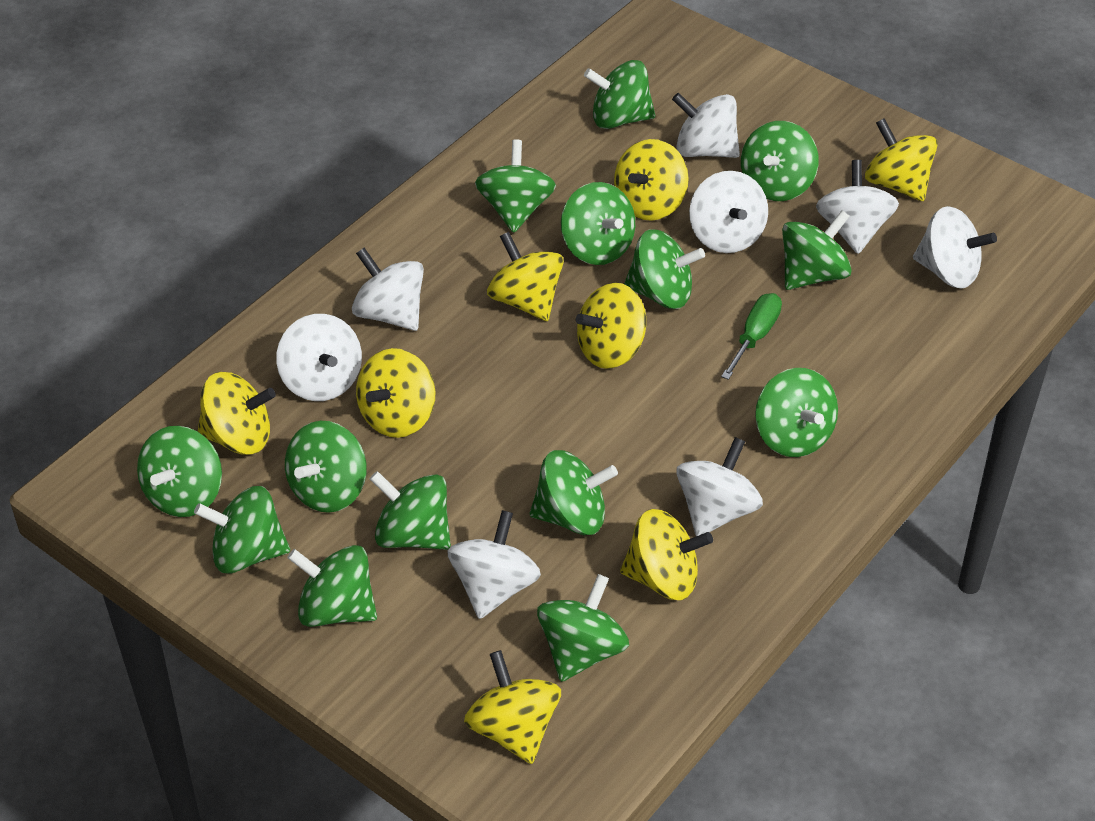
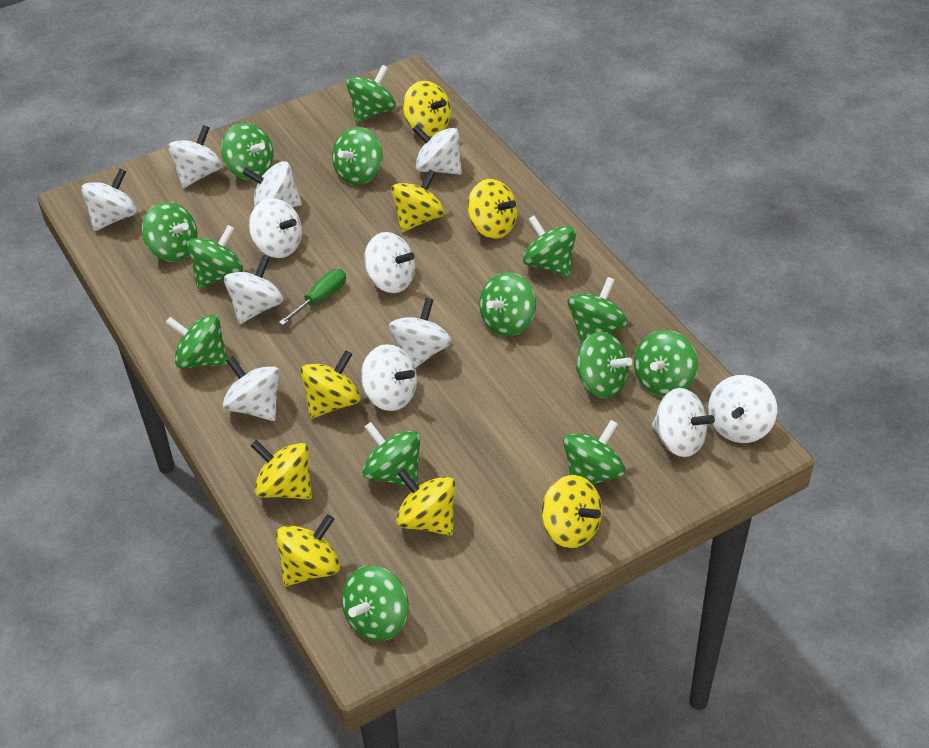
white spinning top: [276,314,362,401] [352,248,424,331] [447,510,541,619] [672,93,740,158] [676,437,763,536] [689,171,768,253] [816,160,899,254] [913,206,997,288] = 8 -> [81,169,137,231] [168,125,223,188] [223,356,280,421] [224,255,283,324] [243,161,302,208] [249,198,302,258] [361,344,417,411] [364,232,415,293] [389,298,452,368] [412,125,462,175] [651,388,715,457] [708,375,777,443] = 12

